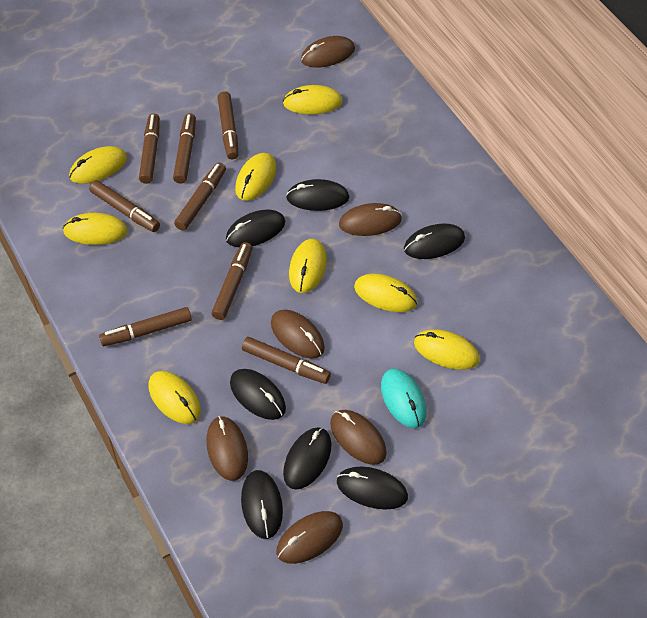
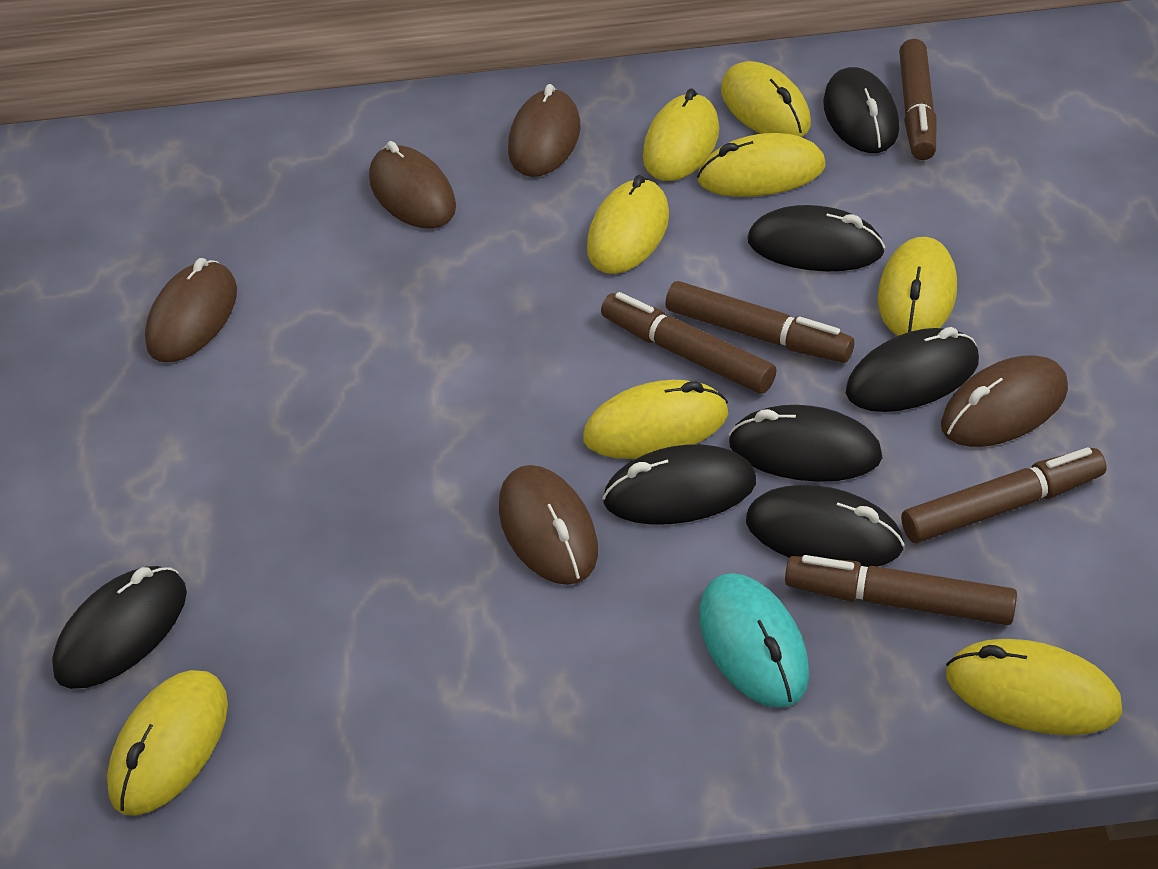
brown marker: [89,180,160,232] [99,307,192,346] [139,113,160,184] [173,113,196,184] [174,162,226,231] [211,242,252,320] [218,91,238,159] [242,337,331,384] = 8 -> [601,292,777,394] [666,281,854,363] [785,555,1017,625] [899,39,937,160] [901,447,1107,543] = 5
brown mouse: [207,416,248,481] [271,310,325,359] [276,511,343,564] [301,36,355,68] [330,410,387,465] [339,203,402,236] = 6 -> [145,258,237,362] [369,141,456,229] [499,465,598,585] [508,84,580,177] [941,355,1068,447] = 5

